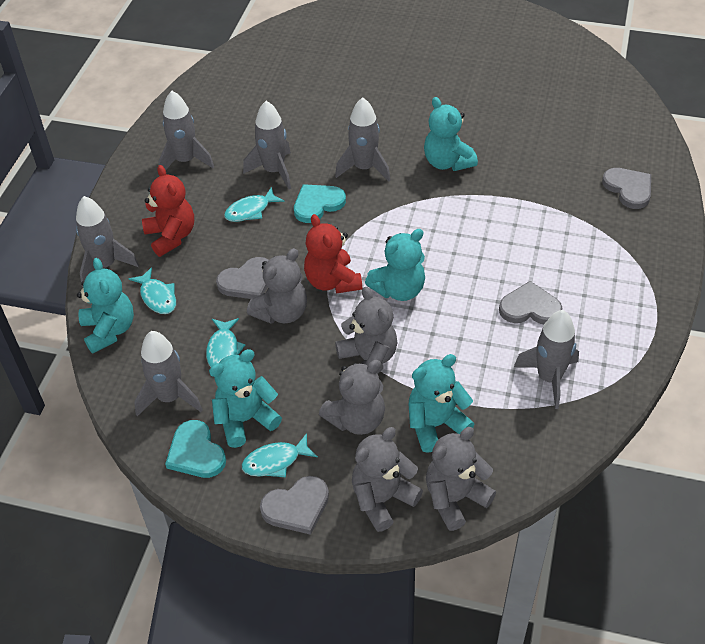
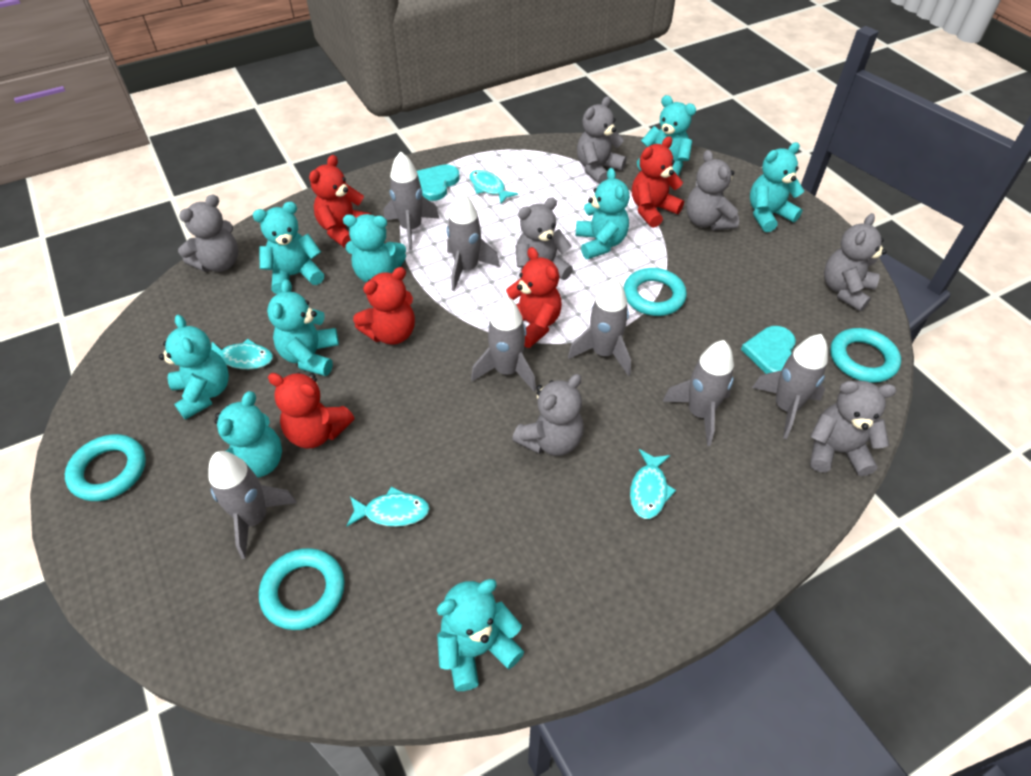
grey heart: [216,257,269,299] [260,476,329,535] [499,281,562,324] [602,168,651,209] = 4 -> none = 0
grey rocket: [76,196,139,287] [134,331,203,416] [158,91,214,170] [243,101,291,189] [335,97,390,181] [514,310,579,409] = 6 -> [208,451,297,559] [384,151,439,250] [447,192,500,291] [471,296,536,391] [568,277,631,376] [662,340,734,446] [752,334,828,439] = 7
grey teddy bear: [247,248,307,324] [319,360,385,435] [335,287,397,374] [352,427,423,532] [426,427,496,531] = 5 -> [178,194,238,272] [512,374,584,456] [515,197,573,280] [577,96,627,184] [686,150,739,230] [810,381,896,476] [824,213,887,311] = 7
red teddy bear: [142,165,194,257] [304,214,362,294] = 2 -> [268,372,355,449] [309,155,372,248] [353,267,415,345] [506,247,562,348] [632,136,684,228] = 5
turquoise ring: none = 0 -> [65,434,146,501] [259,548,345,630] [624,268,687,316] [830,328,901,383] = 4
turquoise teddy bear: [77,258,134,354] [209,349,282,448] [365,229,425,301] [408,354,474,453] [424,97,478,171] = 5 -> [159,315,229,420] [215,391,282,478] [253,202,324,294] [267,279,339,376] [343,214,406,282] [437,579,524,691] [576,168,630,259] [637,95,696,177] [750,142,804,232] = 9

